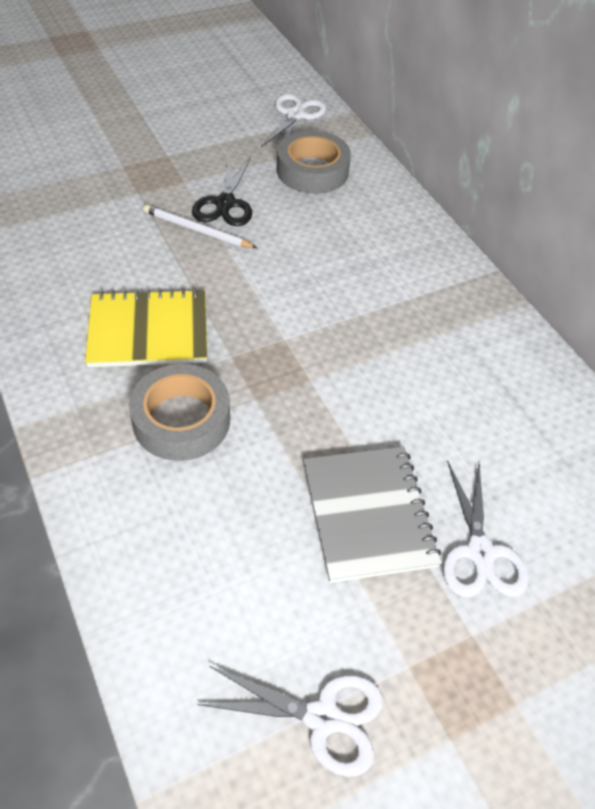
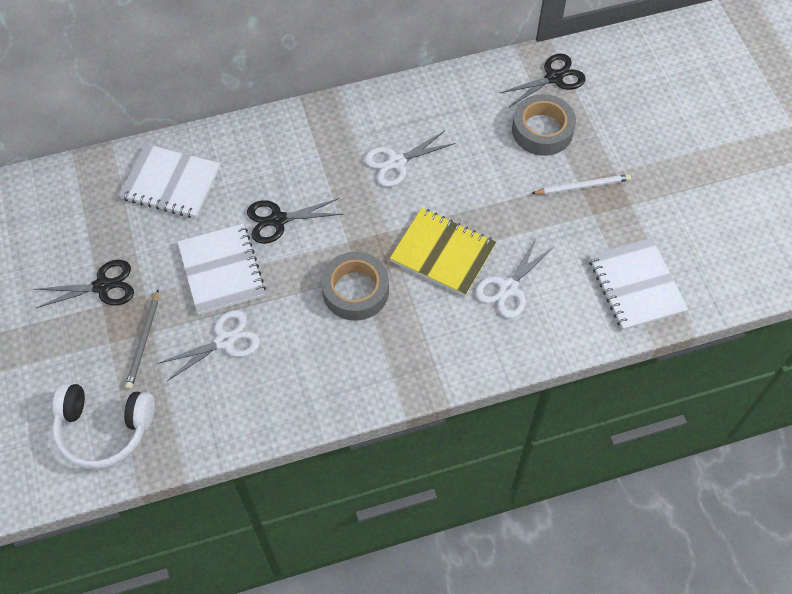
black scissors: [192,156,252,226] = 1 -> [34,260,134,308] [247,198,343,244] [500,53,586,107] = 3
grey notebook: [303,446,441,583] = 1 -> none = 0
grey pencil: none = 0 -> [125,290,159,389] = 1
white headphones: none = 0 -> [52,383,155,469] = 1
white notebook: none = 0 -> [119,144,220,218] [178,224,266,315] [589,238,688,330] = 3

